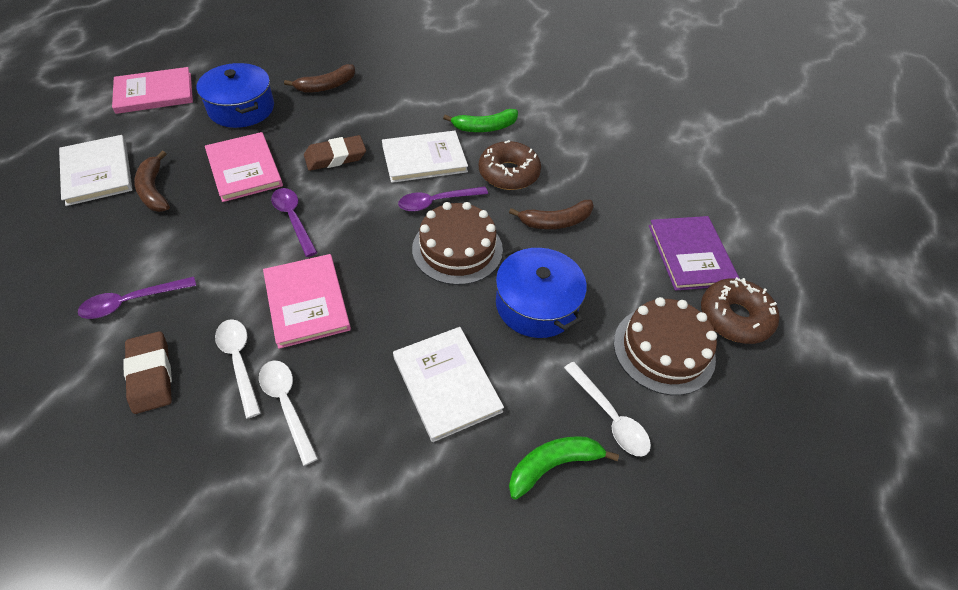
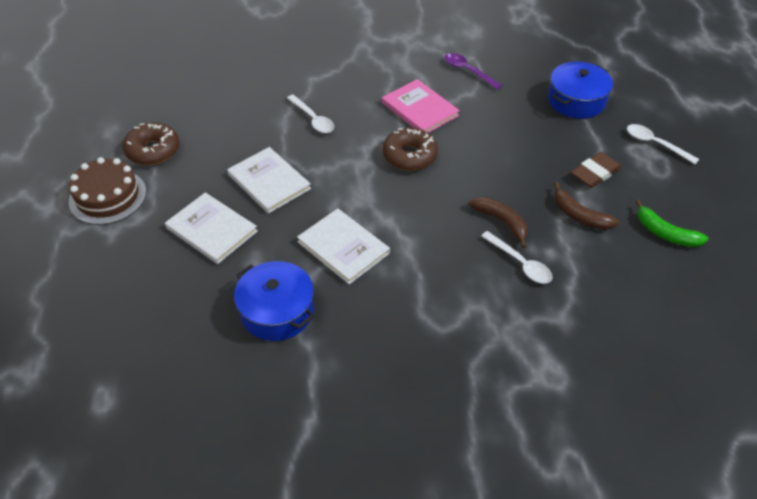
brown banana: [134,151,170,212] [284,64,355,93] [509,200,594,229] = 3 -> [468,197,528,248] [554,182,619,230] = 2
brown cake: [412,202,503,285] [614,297,717,395] = 2 -> [69,157,146,225] = 1
brown eraser: [123,331,172,414] [304,135,366,171] = 2 -> [571,152,622,188] = 1
green banana: [443,109,518,132] [509,436,619,500] = 2 -> [636,200,709,247] = 1
pink book: [112,67,193,114] [205,132,283,202] [263,254,351,349] = 3 -> [382,79,460,133] = 1
purple book: [649,216,740,291] = 1 -> none = 0
purple spoon: [78,277,196,319] [271,188,318,257] [398,187,488,212] = 3 -> [445,53,502,89] = 1

